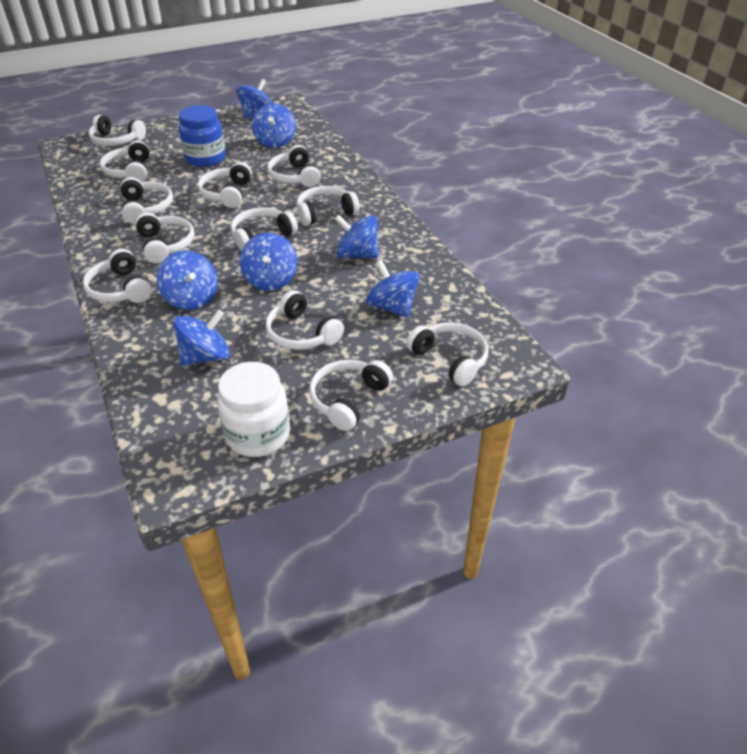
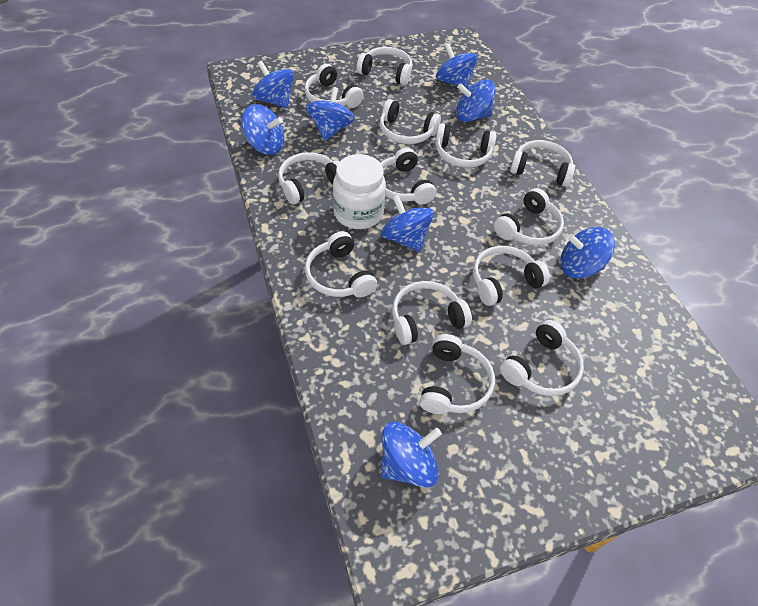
blue jar: [179,105,226,167] = 1 -> none = 0
blue spinning top: [157,251,218,310] [173,310,230,366] [236,79,272,119] [240,233,298,291] [252,103,296,148] [335,215,379,258] [366,260,420,318] = 7 -> [242,104,284,155] [252,61,294,108] [306,87,355,141] [381,195,434,252] [381,422,442,488] [436,44,478,89] [456,79,495,122] [560,227,615,279] = 8
white headphones: [83,249,152,303] [89,115,146,146] [100,140,150,182] [120,177,173,224] [135,212,195,264] [198,162,252,208] [231,208,298,251] [266,290,344,350] [267,145,321,187] [296,186,360,226] [309,360,393,431] [406,322,489,386] = 12 -> [278,152,340,204] [304,64,364,108] [305,231,377,298] [357,47,412,85] [380,99,441,144] [381,148,436,205] [392,281,472,345] [420,334,495,414] [435,123,496,168] [473,246,550,306] [494,188,564,246] [500,320,584,396] [510,140,575,187] = 13

